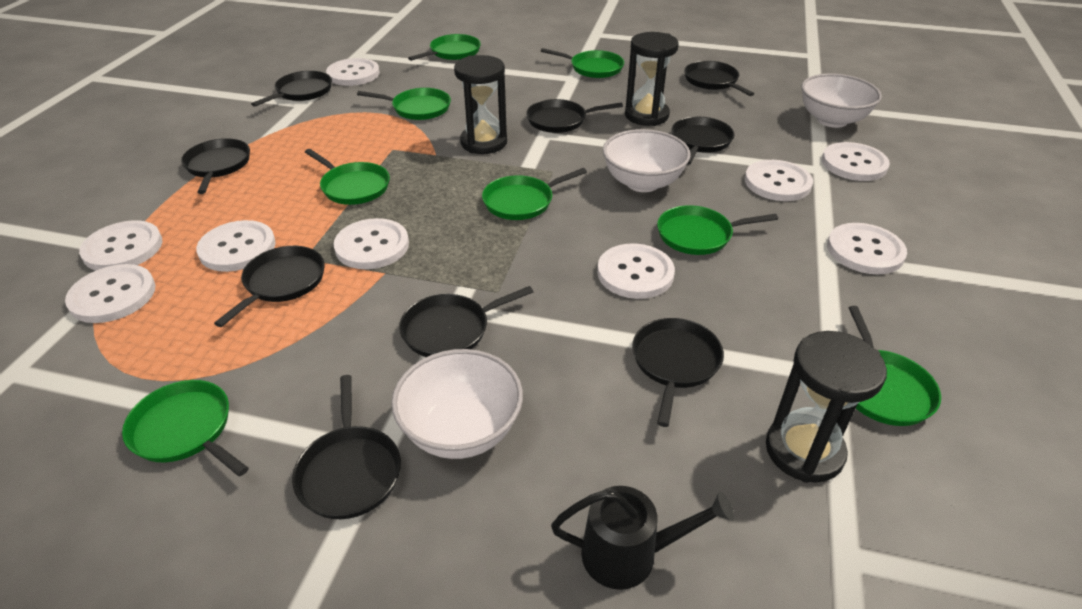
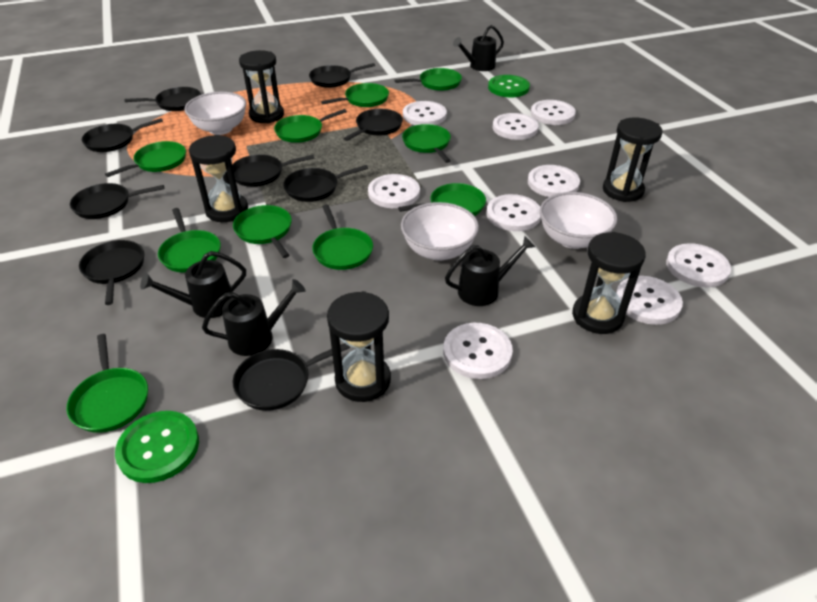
black hourglass: [454,55,507,154] [625,32,679,126] [766,331,887,483] = 3 -> [189,135,248,222] [239,50,284,124] [327,291,391,402] [572,232,646,334] [603,117,662,202] = 5
black watering can: [551,486,734,590] = 1 -> [140,251,246,318] [202,279,306,356] [445,236,535,306] [453,25,504,71] = 4
green button: none = 0 -> [115,411,199,483] [488,75,530,97] = 2
green pan: [122,380,249,477] [305,149,390,205] [357,88,451,120] [408,34,481,61] [482,168,587,220] [541,48,624,78] [657,205,778,255] [848,306,941,426] = 8 -> [66,334,148,433] [105,141,186,177] [158,208,221,273] [233,205,292,258] [274,109,347,143] [312,204,373,270] [321,83,389,107] [395,68,462,91] [398,183,486,216] [402,124,451,163] = 10

